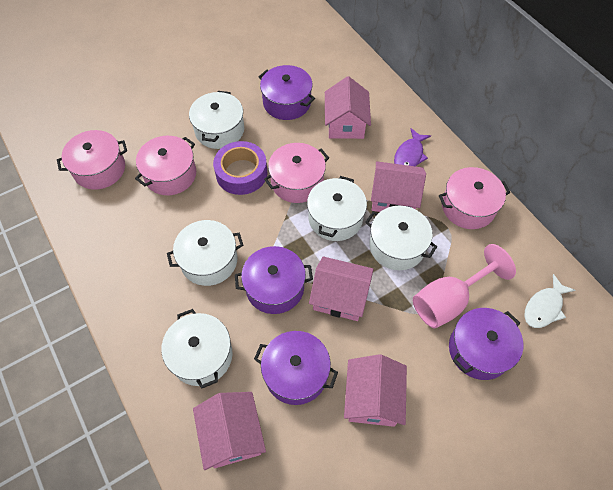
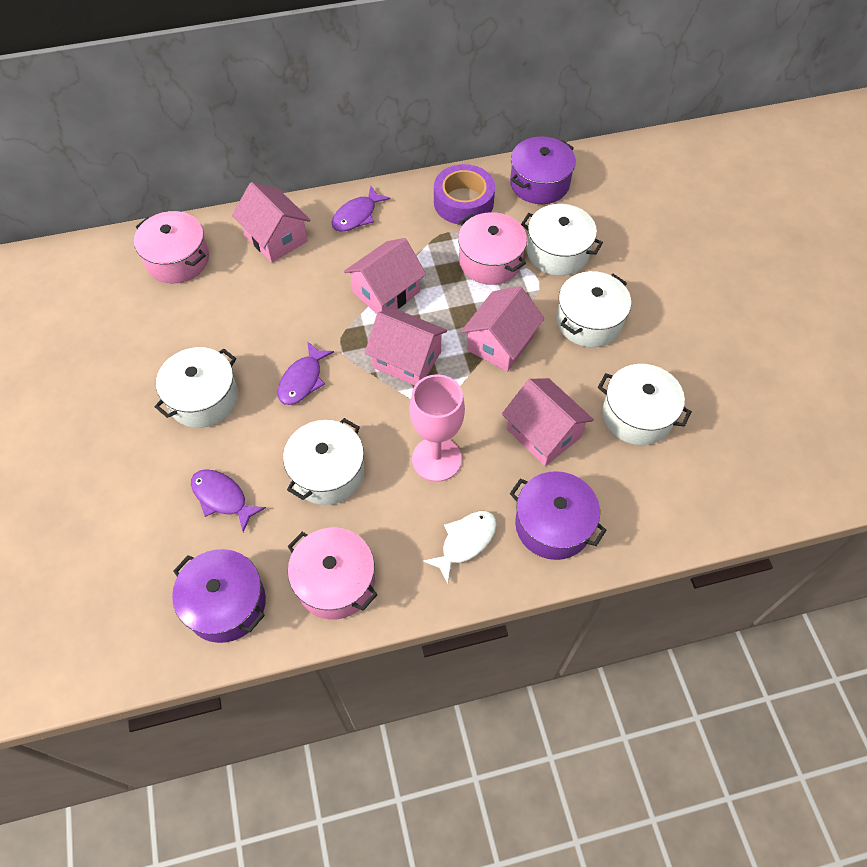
pink pot: [57,130,127,190] [135,136,196,195] [264,143,329,203] [439,167,510,229] = 4 -> [134,211,209,283] [288,528,378,620] [458,212,527,285] = 3
purple fish: [394,128,431,166] = 1 -> [191,469,266,532] [278,341,334,405] [332,186,391,231] = 3
purple pot: [235,246,313,314] [254,331,338,405] [259,65,315,120] [449,308,523,380] = 4 -> [172,549,266,643] [510,137,576,204] [510,471,606,560] = 3

